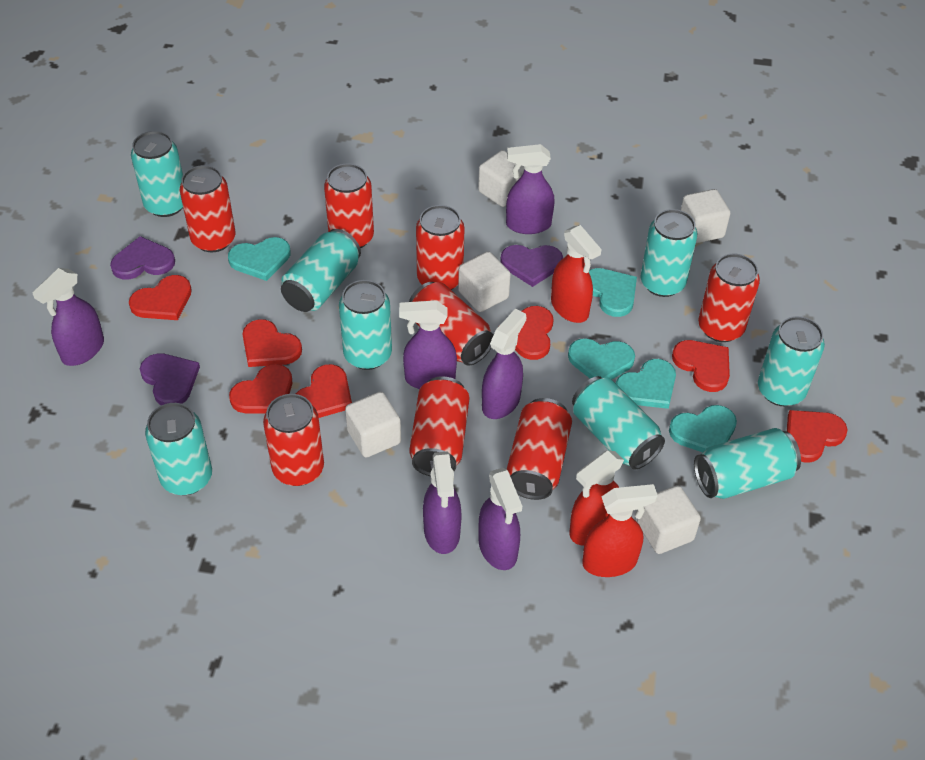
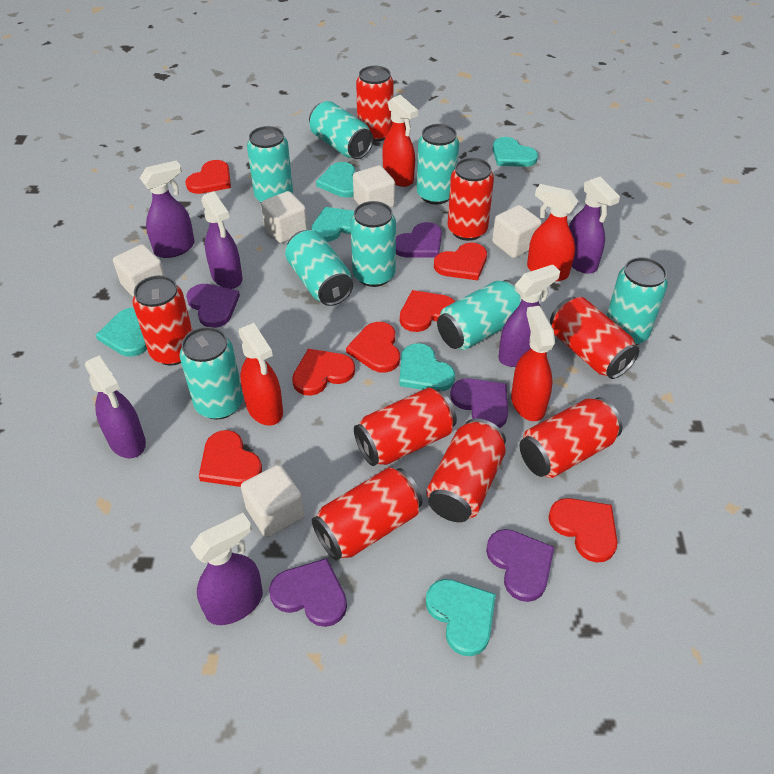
purple heart: [110,236,175,280] [140,353,200,405] [500,245,563,287] = 3 -> [186,284,240,328] [269,558,347,627] [396,222,442,258] [450,378,508,428] [486,529,554,602] = 5
red spray bottle: [551,225,602,323] [569,450,624,546] [582,484,658,577] = 3 -> [238,323,283,426] [382,95,418,187] [511,306,555,421] [527,184,578,281] = 4
turquoise heart: [228,237,291,281] [568,338,635,379] [589,268,637,317] [616,359,676,409] [669,405,737,452] = 5 -> [96,308,147,357] [311,207,354,242] [316,162,355,198] [399,343,455,391] [426,579,496,656] [493,137,538,167] = 6

